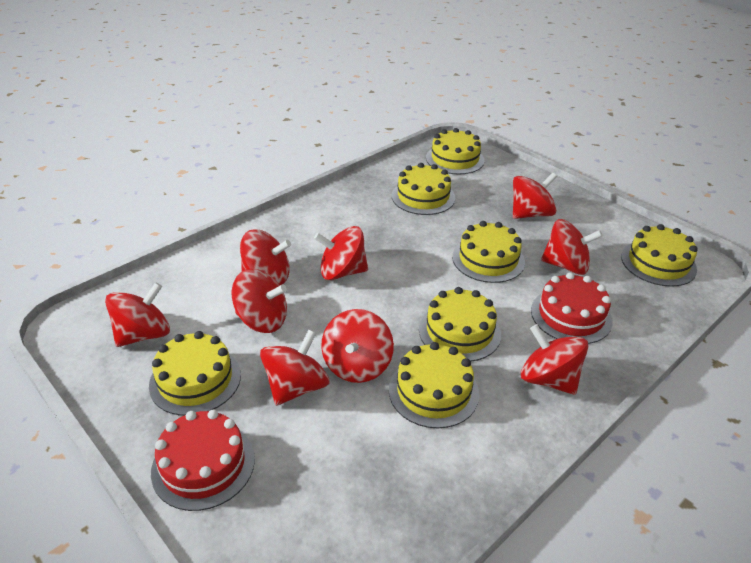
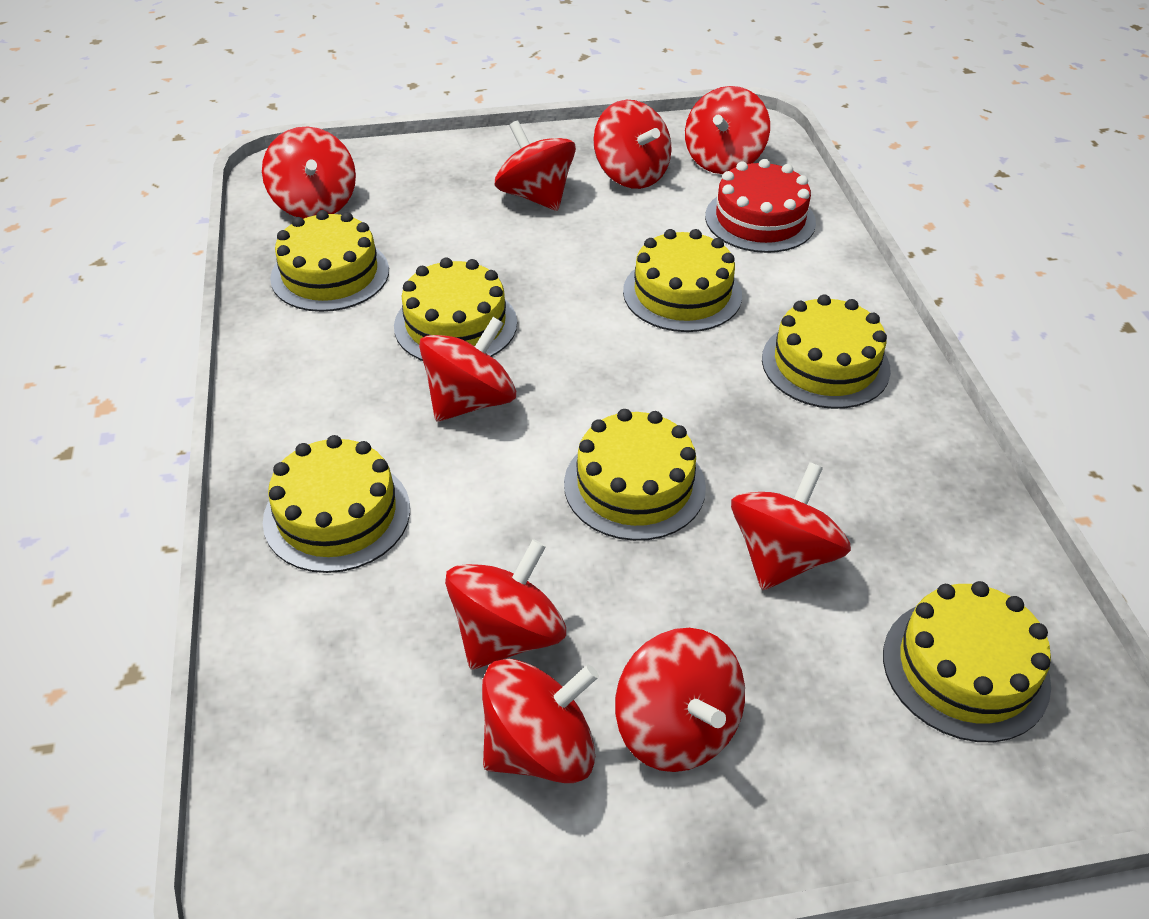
red cake: [151,410,255,511] [531,272,613,344] = 2 -> [705,159,816,253] = 1

